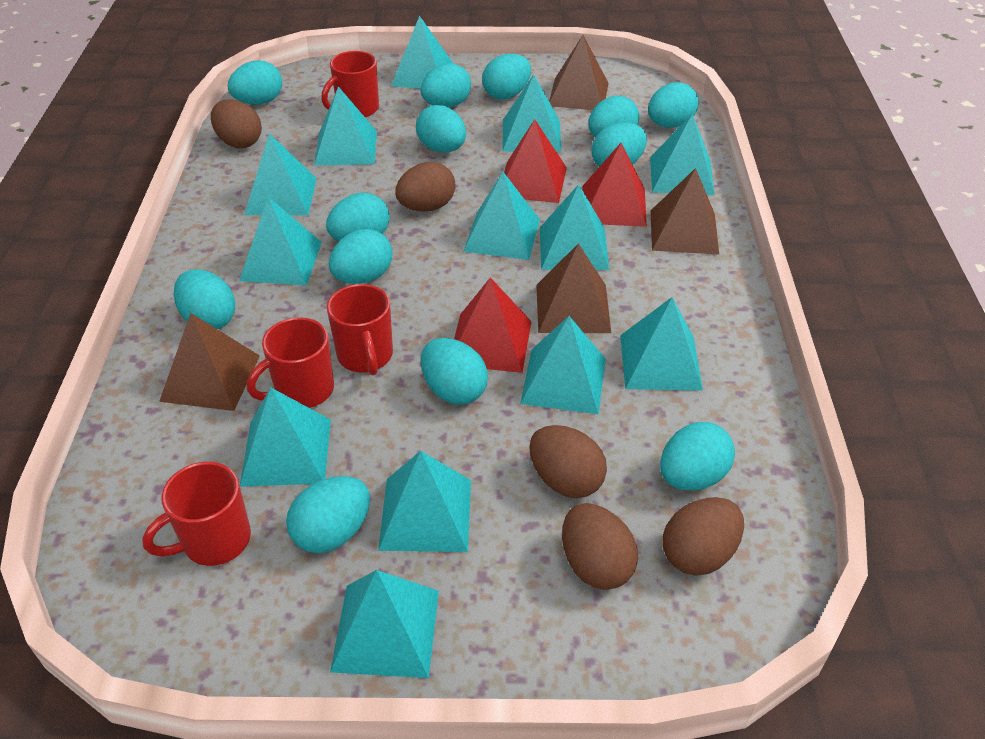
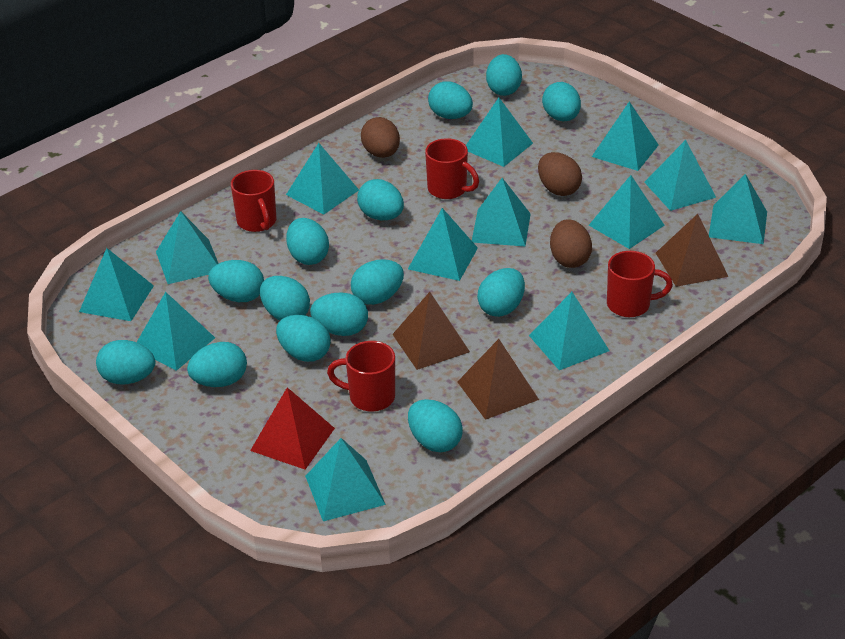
brown egg: [211,99,262,148] [395,162,456,212] [529,425,607,498] [562,503,638,590] [663,497,744,576] = 5 -> [361,117,400,158] [538,152,582,196] [550,220,592,268] = 3
brown pyramid: [159,313,260,411] [536,244,611,333] [549,35,608,110] [651,168,719,255] = 4 -> [392,292,470,370] [457,339,539,420] [656,214,728,287] = 3
red pyramid: [454,277,532,373] [504,119,567,203] [583,143,647,227] = 3 -> [250,387,335,469] = 1
turquoise egg: [174,269,235,329] [228,61,282,105] [286,476,370,553] [326,193,390,241] [329,229,393,284] [416,105,466,152] [421,63,471,107] [421,338,488,405] [482,54,531,100] [588,96,639,137] [591,122,647,167] [648,82,698,128] [660,422,735,491] = 13 -> [96,340,155,384] [187,342,247,387] [208,260,264,302] [260,276,310,321] [276,315,331,362] [286,218,329,265] [310,293,368,336] [351,259,404,305] [357,179,404,220] [408,399,463,452] [428,82,473,119] [477,268,525,317] [486,54,522,96] [542,82,581,121] = 14

